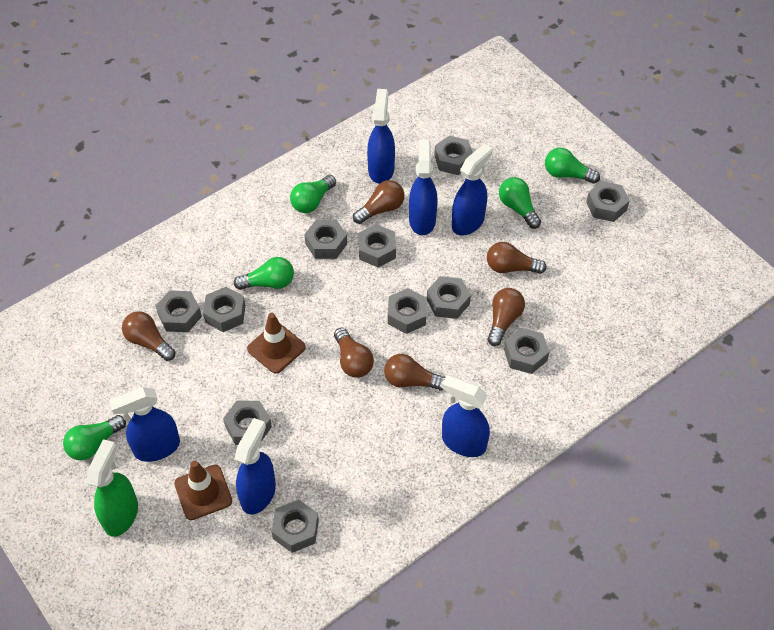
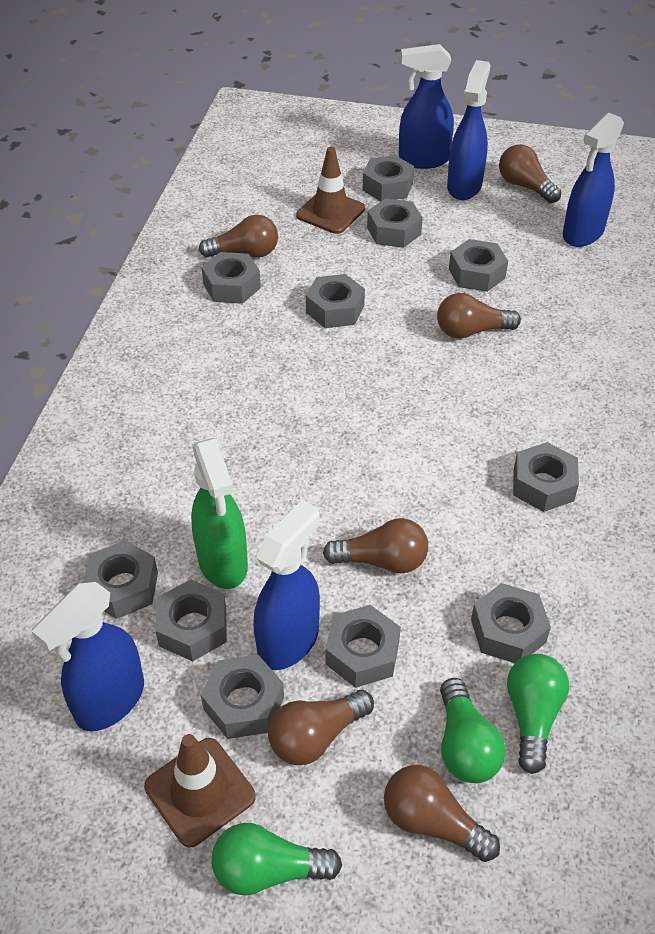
blue spray bottle: [109,387,180,462] [234,418,276,515] [367,89,395,184] [409,140,438,235] [441,375,490,457] [452,144,492,236] = 6 -> [32,582,144,731] [253,500,320,670] [399,44,454,169] [447,60,491,200] [563,113,624,247] = 5
green light bulb: [63,415,126,460] [234,257,294,290] [290,175,336,213] [499,177,541,229] [545,148,600,184] = 5 -> [212,823,342,896] [440,678,505,783] [507,654,569,774] = 3

